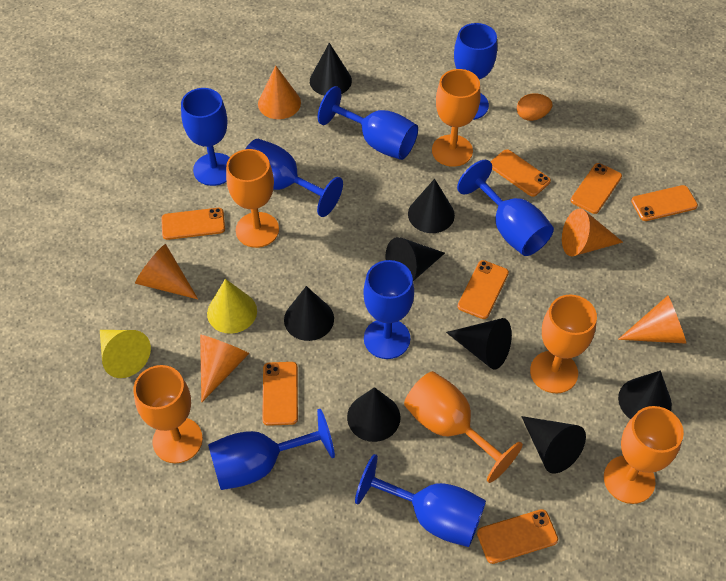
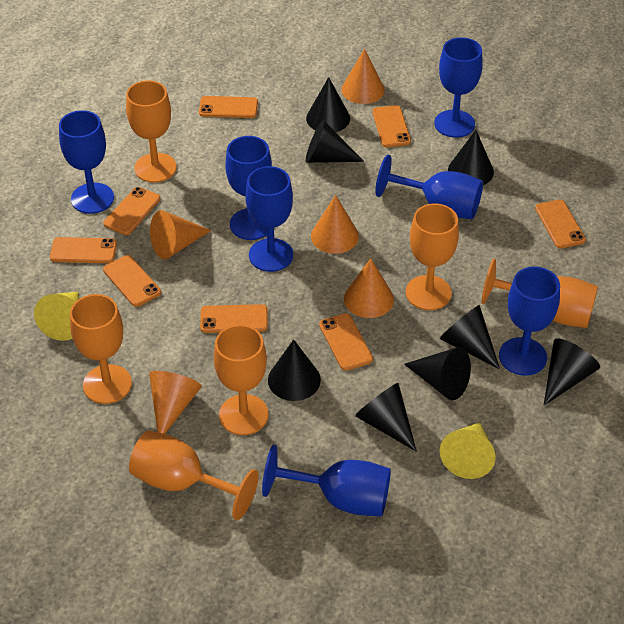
blue goblet: [181,88,230,186] [208,409,335,490] [245,139,343,217] [318,86,418,160] [355,454,486,547] [363,260,414,359] [454,23,497,120] [457,160,554,256] = 8 -> [59,110,114,214] [225,136,272,240] [245,166,293,272] [262,445,391,517] [375,155,483,219] [434,37,483,138] [499,266,560,376] = 7
orange egg: [517,93,552,121] = 1 -> none = 0
orange phone: [161,208,225,240] [262,362,298,426] [457,260,509,319] [477,509,558,564] [490,149,551,197] [571,163,622,214] [631,185,698,221] = 7 -> [50,237,117,263] [103,187,160,235] [103,255,161,307] [199,96,258,118] [200,304,268,333] [319,313,373,371] [372,105,411,147] [535,200,586,248] = 8

